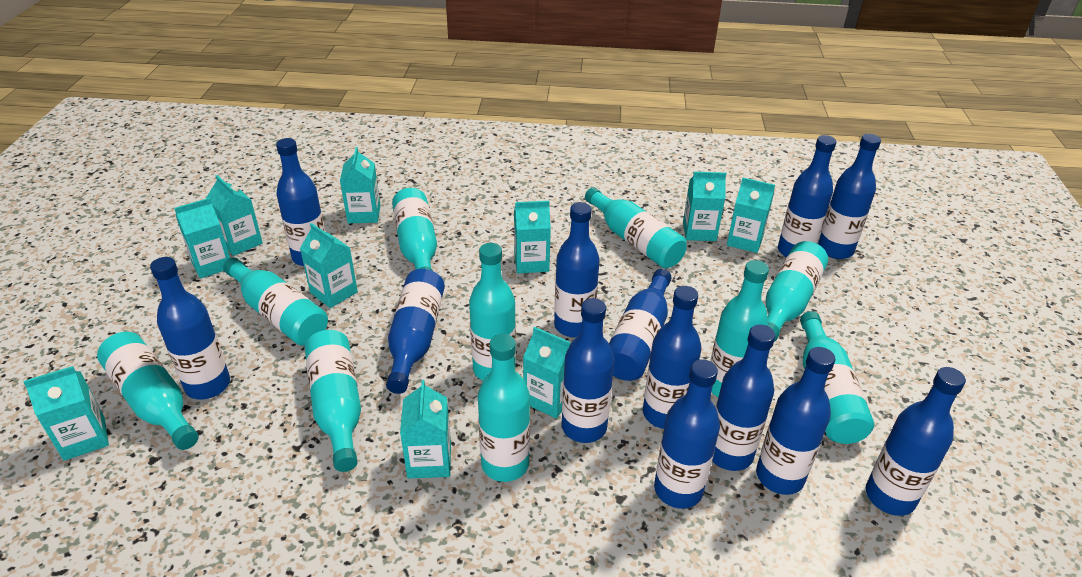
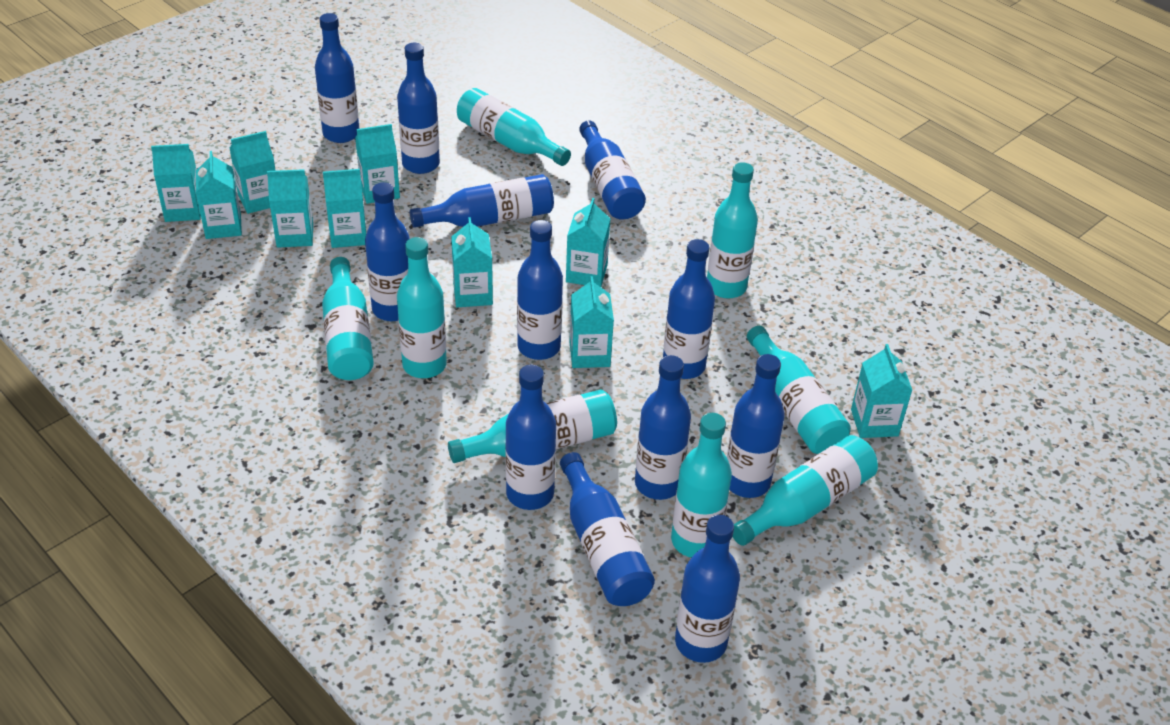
blue bottle: [150,257,230,400] [276,138,325,266] [386,269,445,394] [554,202,600,338] [562,298,615,443] [609,269,672,381] [643,286,702,429] [654,359,720,509] [712,325,775,471] [756,347,836,495] [778,135,836,258] [818,134,881,259] [866,367,966,516] = 13 -> [315,13,359,143] [365,182,410,321] [397,43,440,174] [410,174,554,228] [505,365,556,510] [517,220,563,360] [560,452,655,606] [579,120,646,219] [635,355,691,500] [663,239,715,379] [675,515,740,663] [727,354,785,498] = 12
turquoise bottle: [97,332,199,450] [223,258,328,346] [305,330,361,472] [392,188,437,271] [469,243,516,380] [478,334,530,482] [585,187,687,268] [710,260,769,397] [766,241,828,342] [800,311,874,444] = 10 -> [322,257,374,380] [397,237,447,378] [448,389,617,463] [457,88,571,166] [671,413,732,558] [707,162,758,299] [733,435,878,546] [747,326,851,454] = 8

